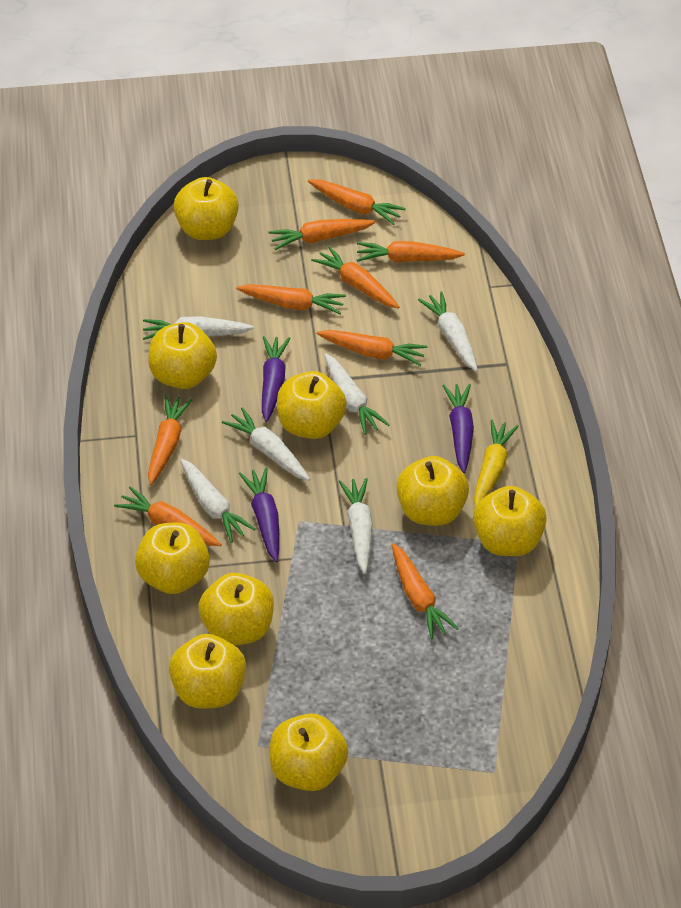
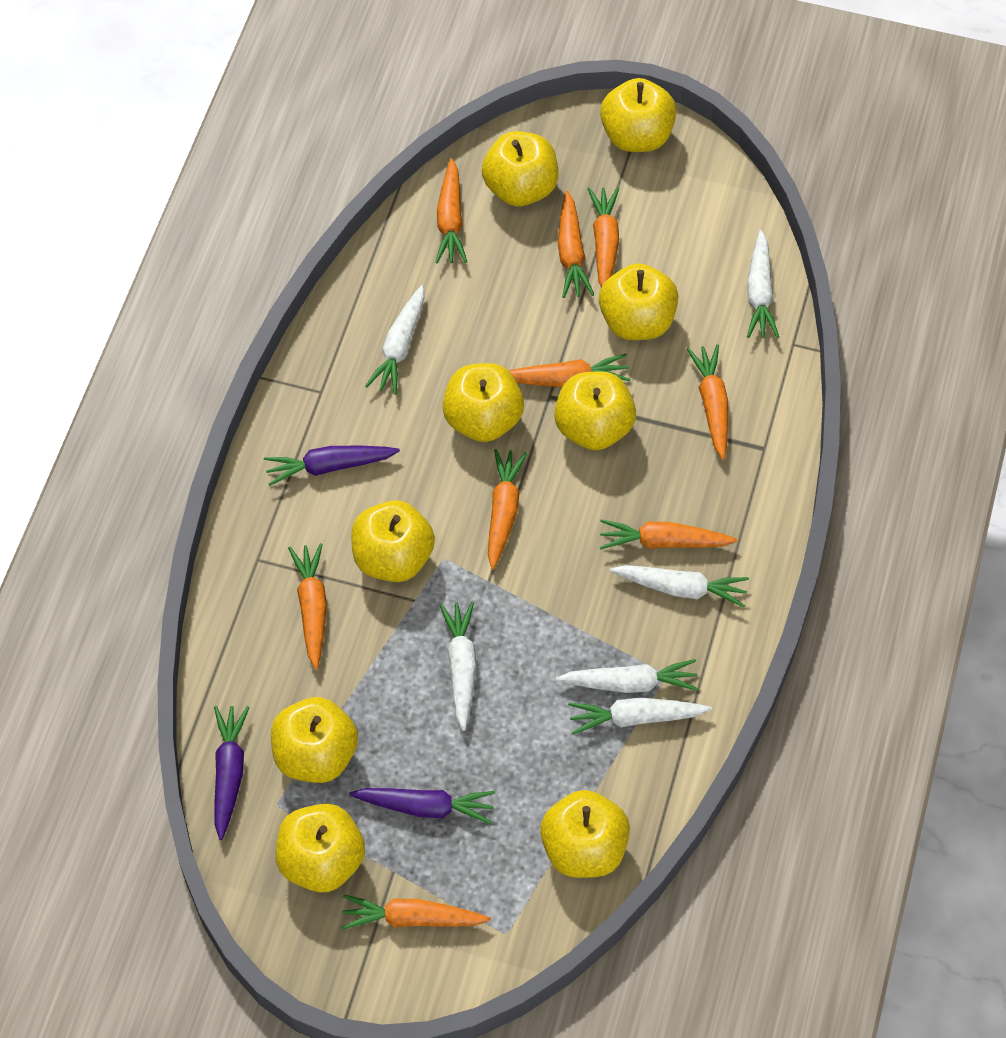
yellow carrot: [474,420,519,507] = 1 -> none = 0

